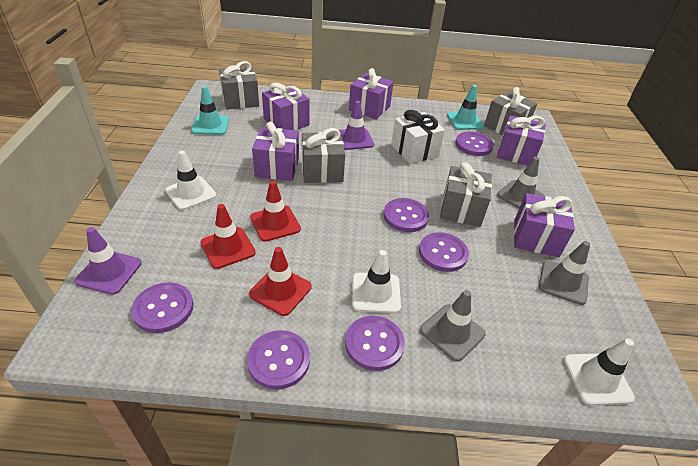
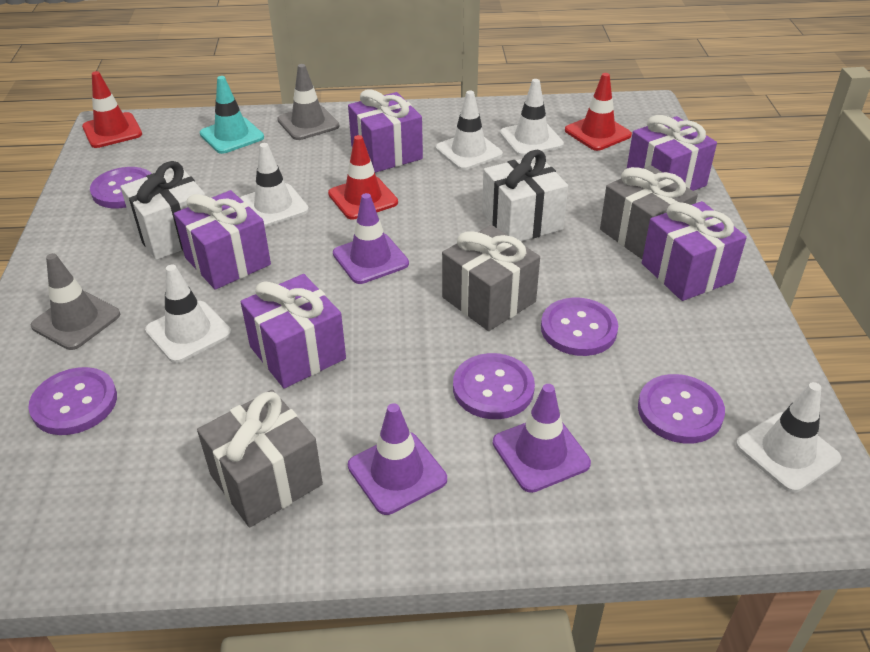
grey gift: [219,61,259,110] [302,128,345,183] [440,162,492,227] [484,87,537,135] = 4 -> [197,390,323,527] [442,225,540,331] [600,165,698,259] = 3
grey traffic cone: [420,290,486,361] [497,157,545,209] [539,241,590,305] = 3 -> [31,253,120,350] [277,64,339,140] = 2
purple button: [131,282,193,333] [247,330,310,389] [345,316,405,371] [383,198,429,232] [419,232,469,272] [456,132,494,156] = 6 -> [28,367,117,435] [90,167,152,208] [453,353,535,419] [541,298,618,356] [638,374,725,443] = 5
purple traffic cone: [75,227,142,295] [339,101,374,150] = 2 -> [333,193,409,284] [348,403,447,515] [493,384,591,493] = 3
turquoise traffic cone: [191,86,229,135] [447,85,484,130] = 2 -> [200,76,264,154] = 1
white gift: [391,110,445,164] = 1 -> [120,161,205,260] [482,150,568,241] = 2
white traffic cone: [165,151,216,210] [352,250,401,313] [564,338,635,406] = 3 -> [145,265,231,363] [240,143,309,227] [436,91,503,170] [500,79,564,156] [736,382,841,493] = 5

